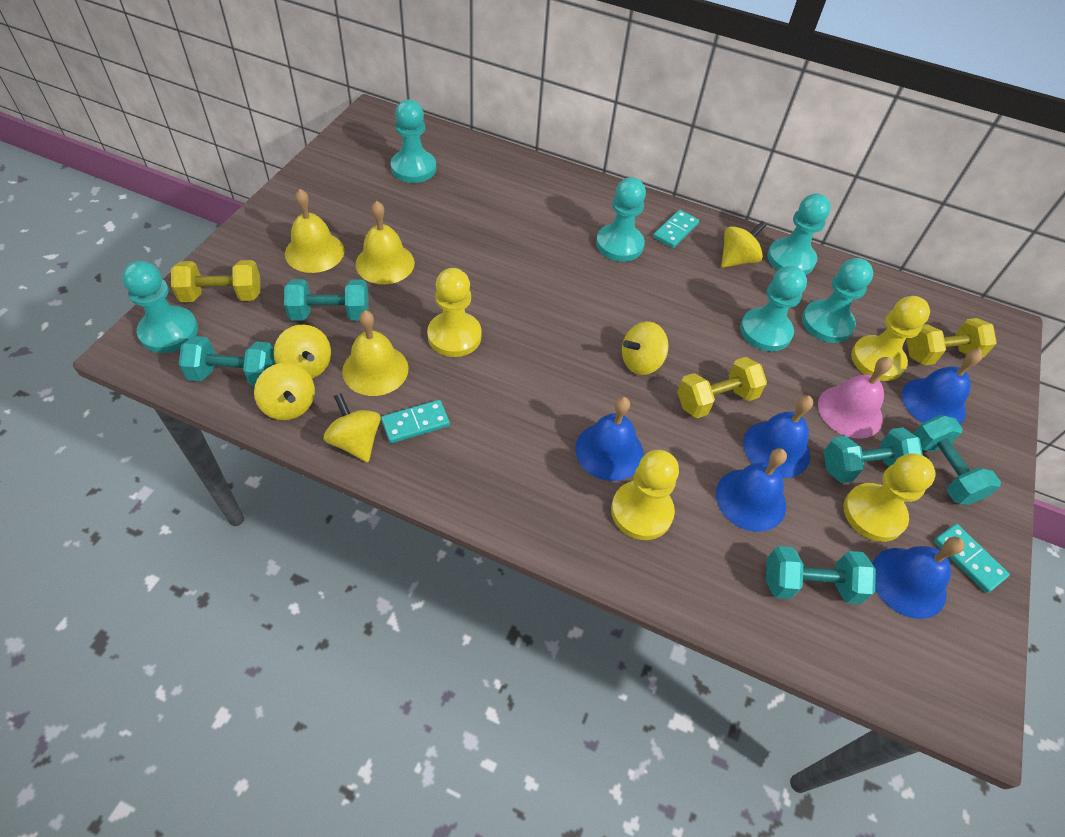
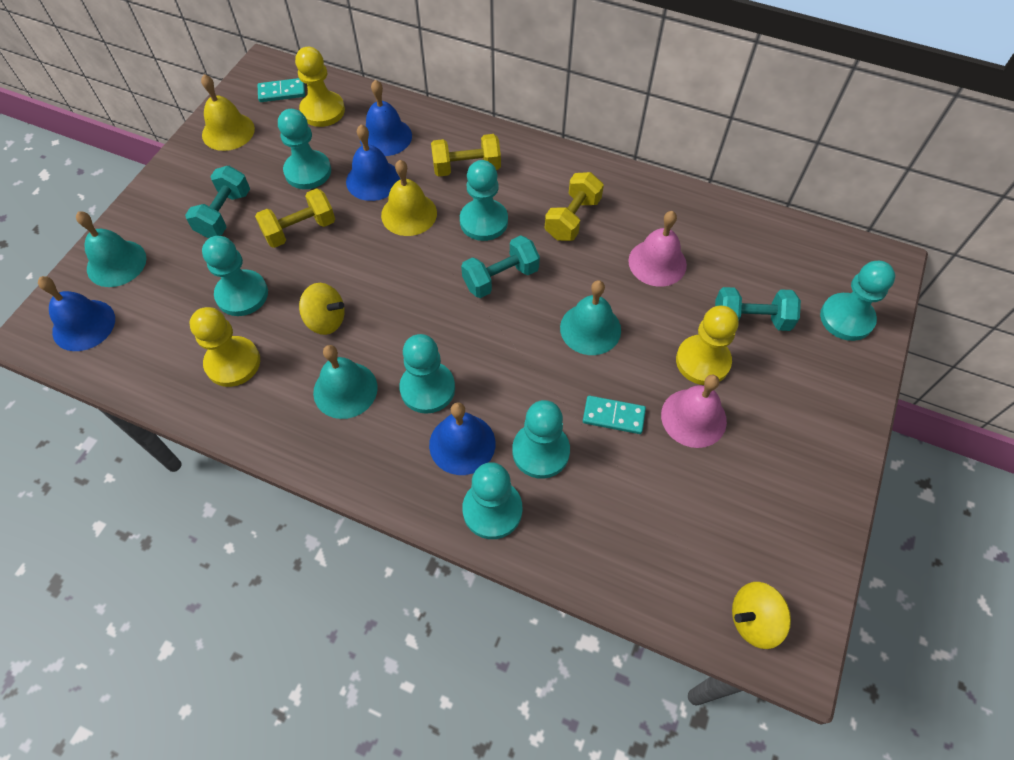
blue bell: [575,397,644,481] [716,448,787,532] [743,395,813,478] [872,537,965,619] [902,349,983,425] = 5 -> [38,276,115,351] [346,125,400,201] [360,80,412,156] [429,402,496,475] = 4
pink bell: [818,357,892,439] = 1 -> [628,211,687,287] [661,375,727,448] = 2
turquoise bell: none = 0 -> [76,211,146,287] [313,345,378,419] [560,280,621,355] = 3
turquoise domino: [381,400,450,443] [653,210,699,248] [934,524,1010,593] = 3 -> [258,78,305,102] [583,396,646,434] = 2
turquoise dumbbell: [179,336,276,386] [284,279,369,321] [766,546,876,604] [823,427,923,483] [913,415,1001,505] = 5 -> [185,166,250,238] [461,235,540,298] [715,287,801,331] = 3
turquoise pawn: [122,261,198,353] [390,100,436,183] [596,177,646,262] [740,266,807,352] [767,193,831,275] [802,258,873,343] = 6 -> [202,236,268,316] [278,109,331,189] [399,334,455,414] [460,160,508,241] [462,462,522,539] [512,400,570,479] [820,261,895,341] = 7
yellow bell: [285,189,344,273] [342,310,409,396] [355,201,415,284] = 3 -> [201,74,255,151] [381,160,437,236] = 2
yellow pawn: [427,268,482,357] [611,450,679,540] [844,453,936,542] [851,296,930,381] = 4 -> [190,307,260,387] [295,47,345,127] [676,306,739,385] = 3
yellow spinning top: [254,363,315,420] [274,325,331,379] [324,393,381,462] [622,321,669,375] [721,221,766,268] = 5 -> [299,283,345,335] [732,582,791,649] = 2

